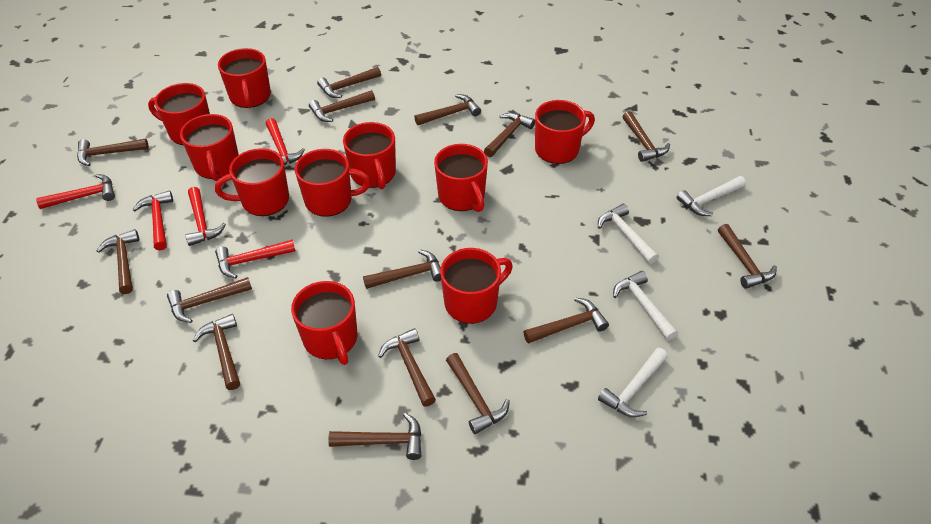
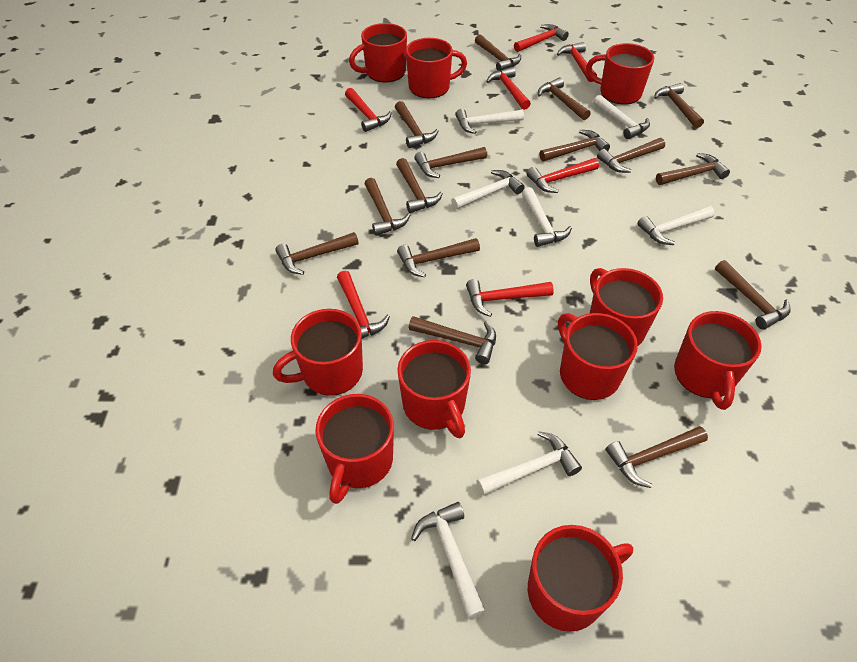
red hammer: [36,174,115,209] [133,190,173,250] [185,187,226,246] [215,239,295,278] [266,118,305,165] = 5 -> [337,271,390,338] [345,88,392,132] [466,279,554,317] [486,67,531,110] [514,24,569,52] [527,158,599,193] [557,42,597,82] = 7
white hammer: [598,204,659,264] [598,348,668,417] [613,271,678,340] [677,176,746,216] = 4 -> [411,502,486,619] [451,170,525,209] [455,109,524,134] [477,431,582,495] [522,187,572,247] [593,95,650,139] [637,206,715,245] = 7

